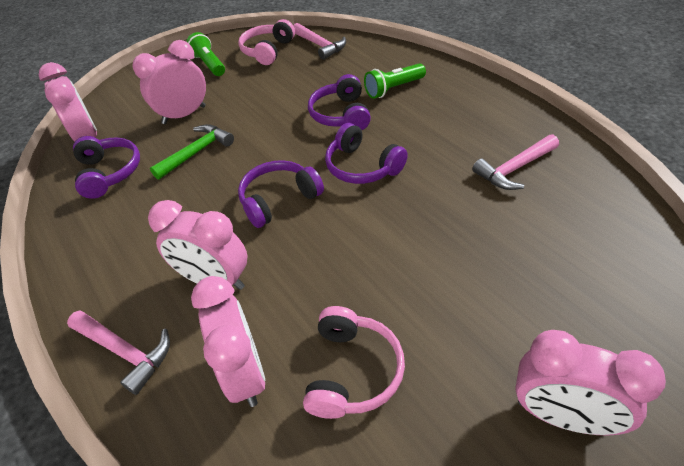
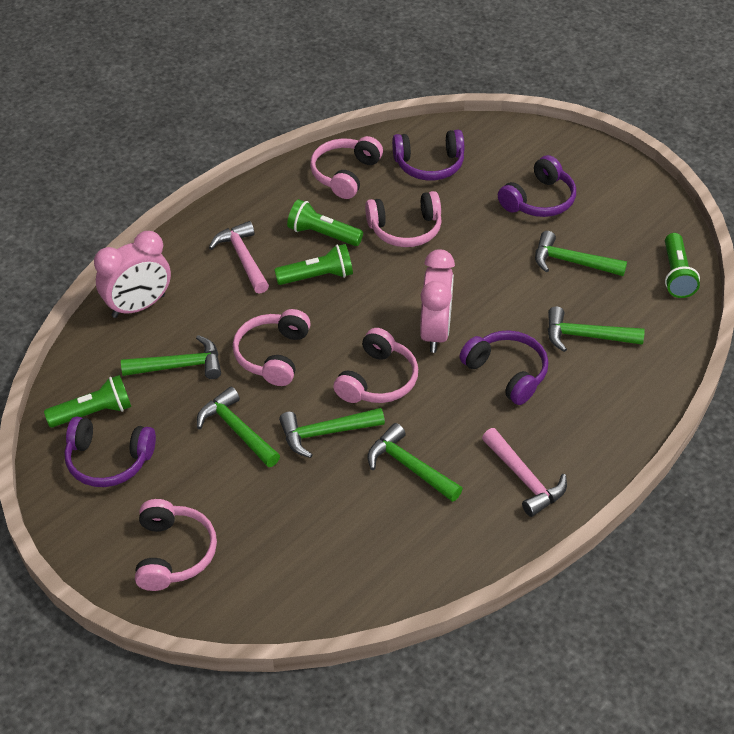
green flashlight: [186,32,225,76] [364,63,426,99] = 2 -> [44,375,131,427] [274,244,353,285] [287,199,363,246] [665,233,700,298] = 4
green hammer: [150,124,234,180] = 1 -> [121,335,221,379] [197,387,280,467] [279,408,385,458] [368,423,463,502] [535,231,627,276] [548,306,645,352] = 6
pink clock: [39,62,97,141] [133,40,206,124] [148,200,247,290] [191,276,265,407] [515,330,666,435] = 5 -> [94,231,171,318] [420,249,455,353] = 2
pink hammer: [67,310,170,395] [293,23,346,60] [472,134,559,190] = 3 -> [209,221,269,294] [482,428,567,517] = 2
pink headphones: [238,19,295,65] [303,306,405,419] = 2 -> [135,499,217,591] [233,309,311,386] [310,136,383,199] [333,328,418,403] [365,191,442,247] = 5

